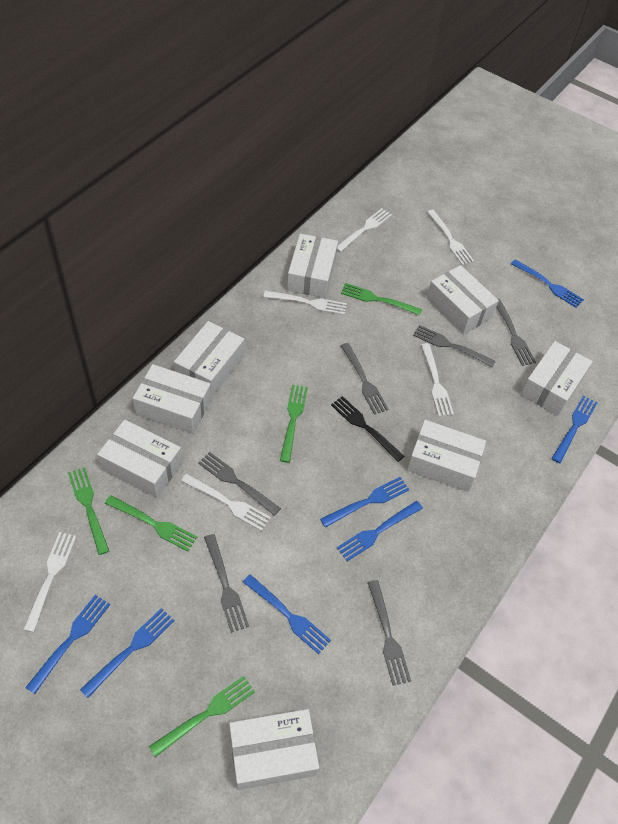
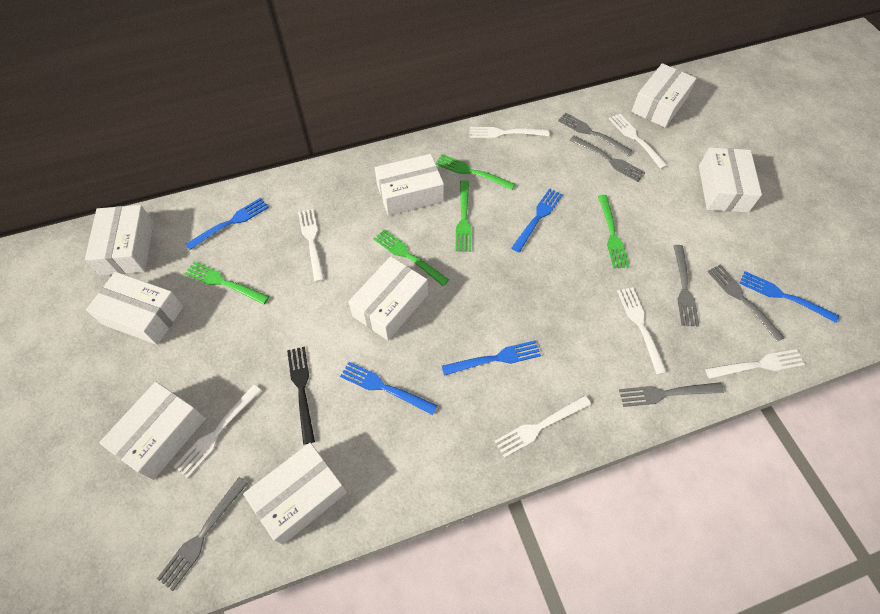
blue fork: [25,595,110,694] [80,608,174,698] [243,574,331,654] [320,477,409,528] [337,501,423,561] [511,259,584,308] [551,395,597,463] = 7 -> [185,198,269,250] [340,362,438,415] [442,340,541,376] [512,188,563,252] [739,271,839,323] = 5
white fork: [23,532,77,632] [181,473,271,531] [264,291,347,315] [337,208,392,252] [421,343,454,417] [427,210,474,265] = 6 -> [174,385,261,478] [298,209,324,282] [470,127,549,138] [495,395,591,458] [609,114,668,169] [617,287,667,375] [705,349,805,379] = 7

